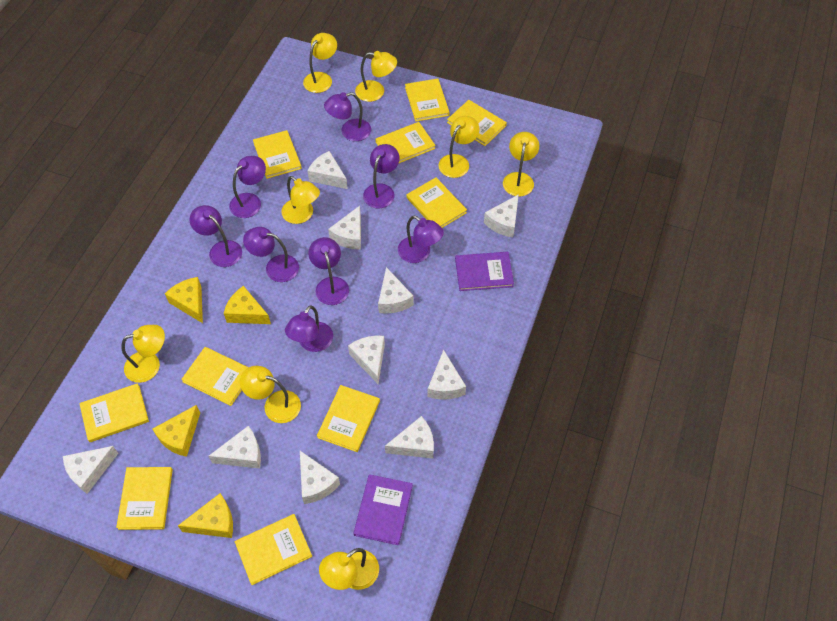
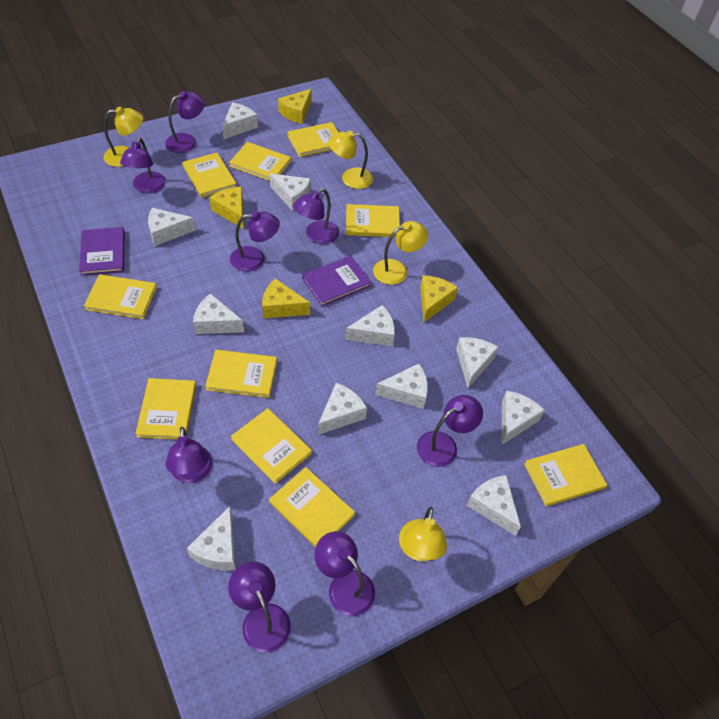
white cheese: [63,446,119,494] [208,426,261,469] [300,451,340,504] [307,151,348,189] [328,206,361,250] [348,335,385,384] [378,267,414,314] [385,416,434,458] [427,350,466,400] [484,194,519,237] = 10 -> [148,208,196,246] [187,506,235,571] [193,293,244,334] [222,102,258,139] [270,173,311,211] [318,383,367,435] [345,305,395,347] [375,364,428,409] [456,337,498,388] [467,475,521,536] [502,390,545,444] = 11
yellow lamp: [121,325,165,383] [240,366,301,423] [281,176,320,224] [303,33,337,93] [319,548,379,590] [355,51,397,102] [439,116,479,178] [503,132,539,197] = 8 -> [103,107,143,167] [328,130,373,189] [373,221,428,285] [399,507,447,561] = 4

